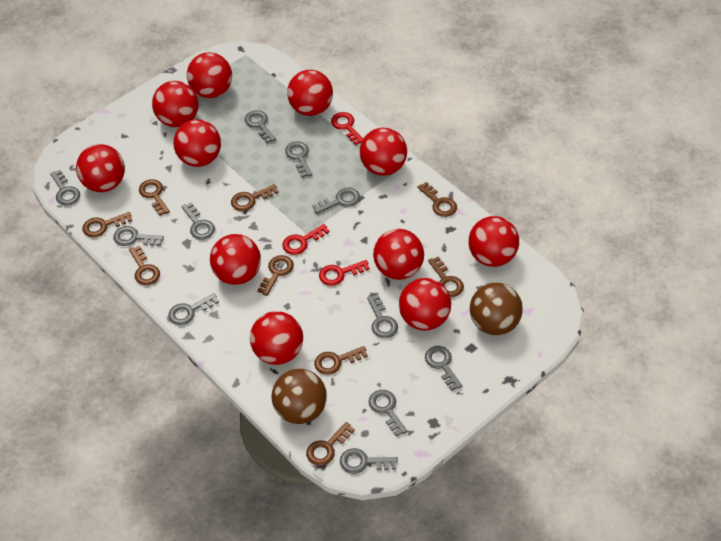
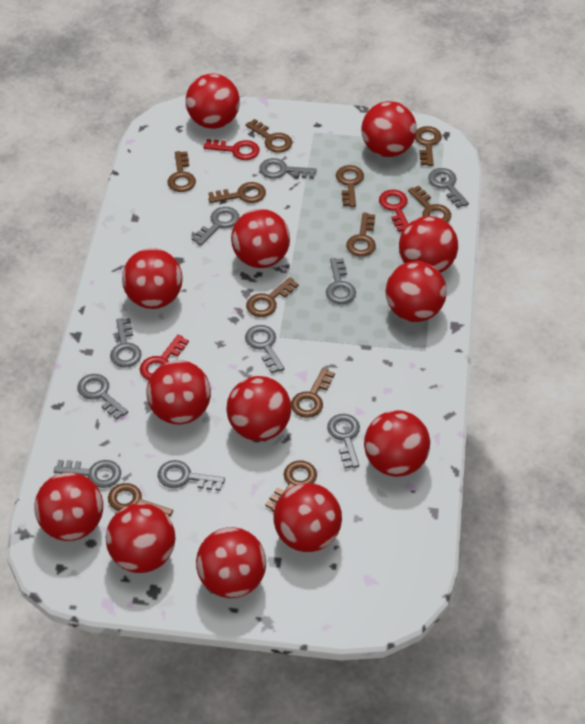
brown ball: [271,369,327,424] [470,283,523,335] = 2 -> none = 0
brown key: [82,212,132,237] [129,245,160,285] [139,179,170,216] [231,184,279,211] [257,255,294,296] [306,422,355,466] [314,346,368,375] [418,182,457,217] [428,256,464,297] = 9 -> [108,483,173,517] [167,151,196,192] [208,182,266,203] [245,119,292,153] [246,277,299,317] [265,461,317,512] [291,368,335,418] [336,165,364,207] [346,213,376,257] [408,186,451,223] [415,126,442,166] = 11
grey key: [50,170,80,205] [113,226,164,246] [168,293,219,325] [182,202,215,240] [244,110,276,143] [285,141,312,177] [312,187,360,214] [340,448,398,474] [367,295,398,338] [369,390,407,437] [425,346,462,391] = 11 -> [54,460,121,488] [77,374,128,420] [110,318,142,367] [158,460,225,491] [192,207,240,246] [245,325,285,373] [259,158,317,179] [326,258,356,304] [327,414,360,468] [428,168,469,208] = 10
red ball: [76,144,125,192] [152,81,199,127] [173,119,221,167] [187,52,232,98] [210,234,261,285] [250,311,303,365] [287,70,333,116] [360,128,407,176] [373,229,424,280] [399,278,451,331] [468,216,519,267] = 11 -> [34,473,103,541] [106,503,176,573] [122,248,183,309] [146,360,211,424] [186,74,240,129] [196,527,266,598] [226,376,291,441] [231,209,290,268] [273,483,342,552] [361,101,417,157] [364,410,430,477] [386,261,447,322] [399,216,458,273] = 13

